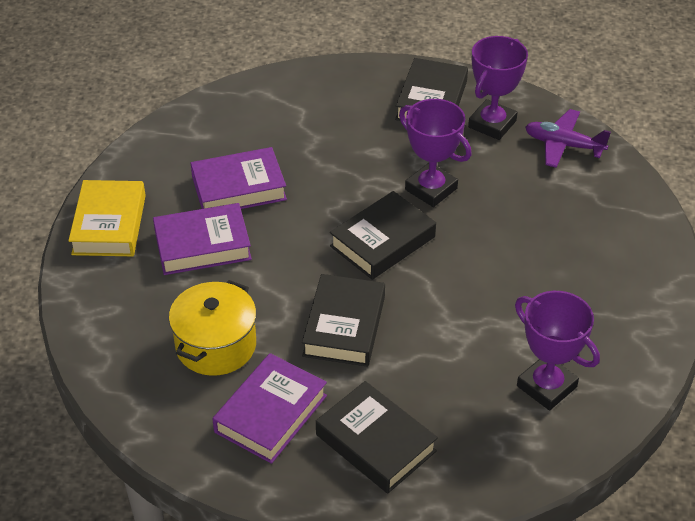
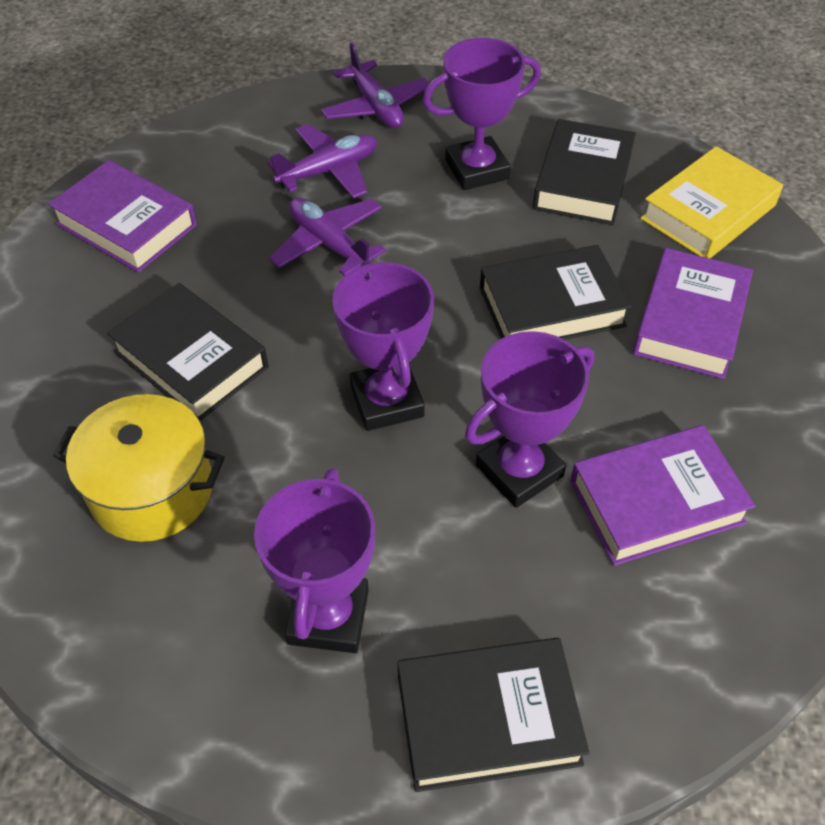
purple plane: [525,109,611,168] = 1 -> [268,124,377,199] [269,198,386,276] [321,43,430,128] = 3
purple trophy: [399,99,472,207] [468,36,528,140] [515,291,600,410] = 3 -> [254,468,375,653] [333,260,434,431] [423,38,541,190] [465,331,594,508] = 4

